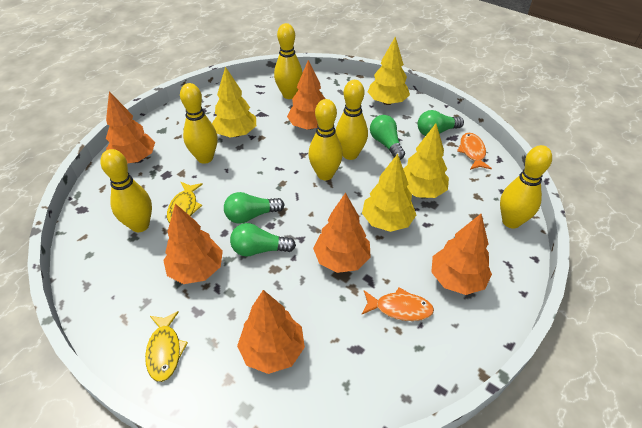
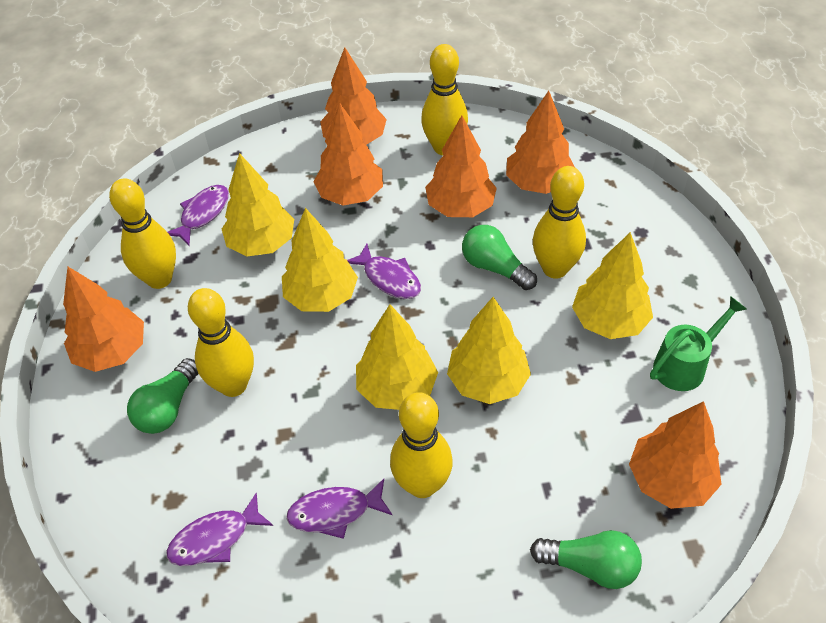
green light bulb: [224,192,285,224] [230,223,296,257] [370,115,405,160] [418,110,464,136] = 4 -> [127,358,198,434] [462,225,537,290] [530,530,642,589] = 3
green watering can: none = 0 -> [650,296,746,391] = 1
orange fish: [362,287,434,321] [457,133,492,170] = 2 -> none = 0
purple fish: none = 0 -> [166,493,273,566] [168,185,229,245] [286,479,393,539] [347,244,421,299] = 4
yellow bowling pin: [100,149,152,232] [180,83,218,164] [274,23,303,99] [308,99,343,180] [336,80,368,160] [500,145,552,229] = 6 -> [109,178,176,289] [188,288,254,397] [390,392,453,498] [421,44,468,155] [533,166,586,279] = 5
yellow fish: [145,311,188,382] [167,182,203,223] = 2 -> none = 0
yellow tree: [212,67,256,137] [362,154,416,232] [368,37,410,105] [403,124,449,198] = 4 -> [222,153,294,256] [282,208,358,312] [356,304,438,410] [447,297,531,404] [572,232,653,339] = 5

